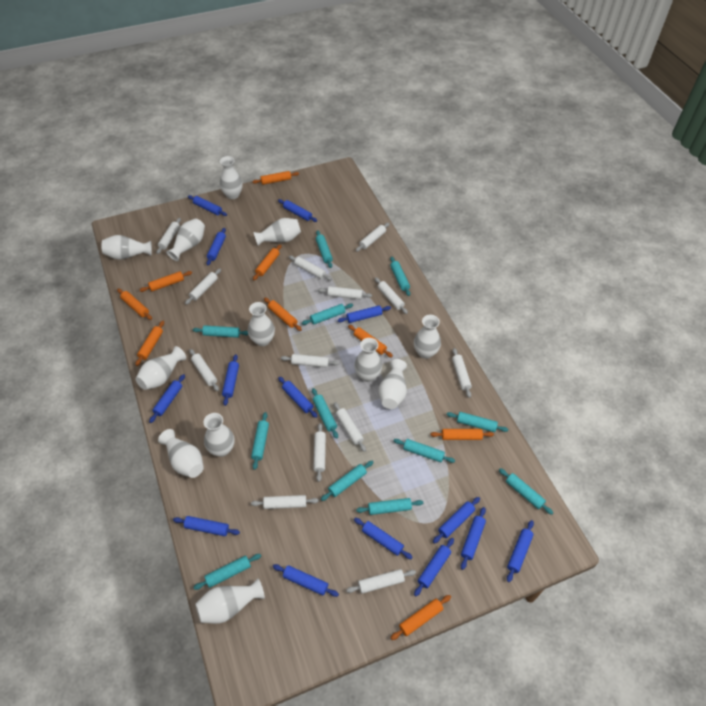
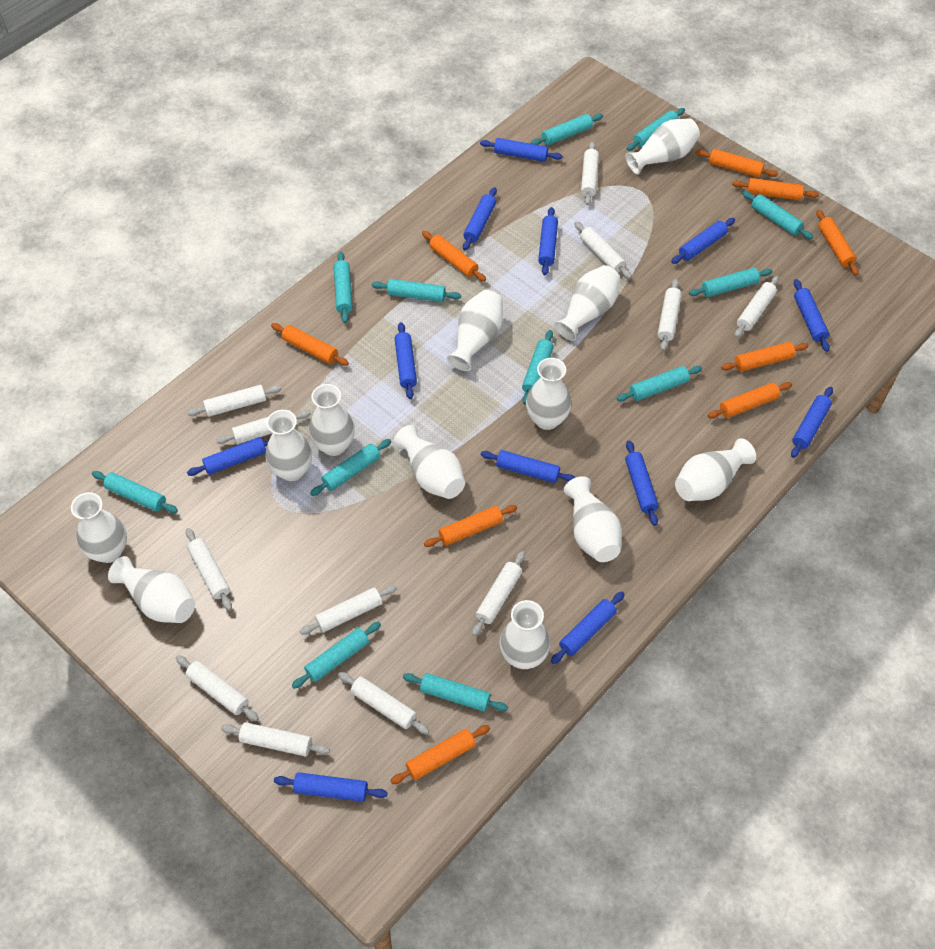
blue rolling pin: [149,374,185,423] [173,516,240,536] [188,195,227,216] [206,228,226,265] [222,354,239,406] [273,564,339,597] [278,199,317,222] [278,377,318,418] [338,305,391,323] [354,518,413,559] [414,538,454,596] [433,497,480,543] [461,507,486,570] [507,520,534,582] = 14 -> [187,437,269,476] [274,772,388,802] [395,322,417,399] [463,187,497,250] [480,138,563,162] [481,450,576,483] [538,207,558,275] [551,592,624,664] [625,440,659,526] [671,218,735,264] [791,387,833,458] [794,279,830,352] = 12
white rolling pin: [157,218,181,254] [185,269,221,305] [189,349,219,391] [251,495,319,509] [281,354,339,368] [289,256,332,280] [313,423,326,482] [318,286,372,299] [334,402,366,452] [346,569,416,594] [356,223,390,252] [375,277,408,314] [452,348,472,398] = 13 -> [176,655,259,721] [186,528,232,611] [187,385,282,417] [216,410,311,444] [221,722,330,756] [300,585,397,635] [338,672,430,734] [472,551,525,636] [574,221,632,279] [581,142,599,205] [658,279,682,351] [734,276,779,338] = 12

